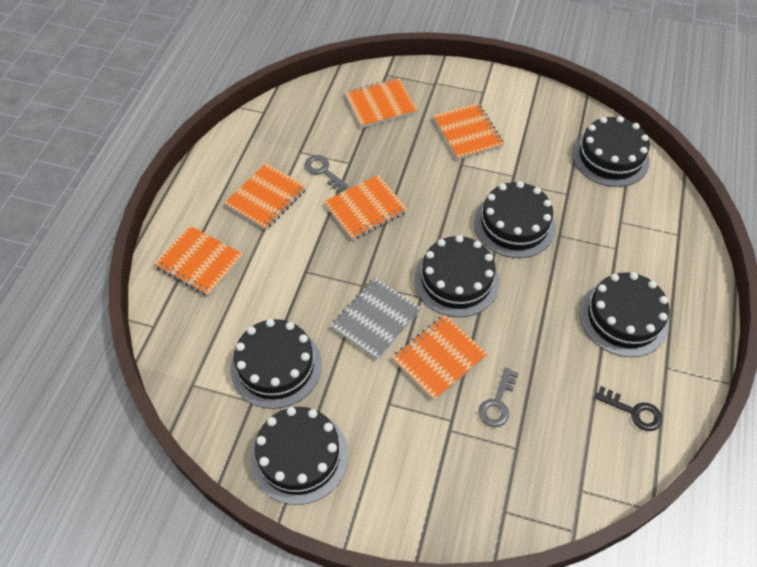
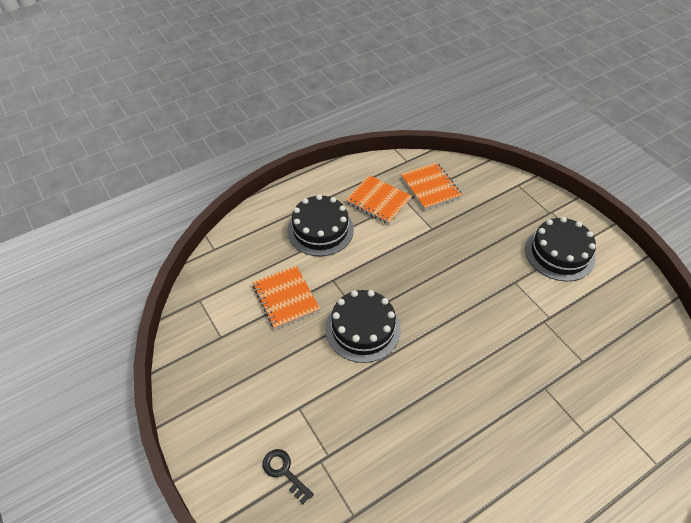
black cake: [230,319,322,409] [250,407,348,505] [414,235,500,317] [474,181,556,258] [572,116,650,187] [580,272,670,357] = 6 -> [287,194,354,256] [325,290,401,363] [525,217,596,281] = 3
grey key: [304,155,349,193] [478,367,519,427] = 2 -> none = 0
grey notebook: [331,278,421,360] = 1 -> none = 0
orange notebook: [154,226,243,297] [224,163,307,230] [324,175,408,240] [345,78,417,128] [392,315,487,401] [433,103,504,160] = 6 -> [252,266,320,329] [345,175,412,224] [401,162,462,210] = 3

